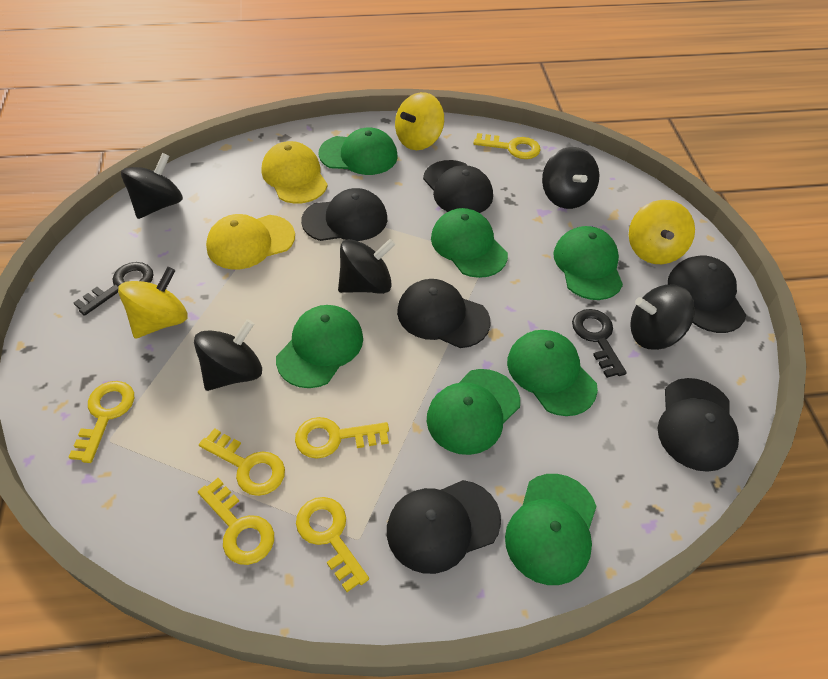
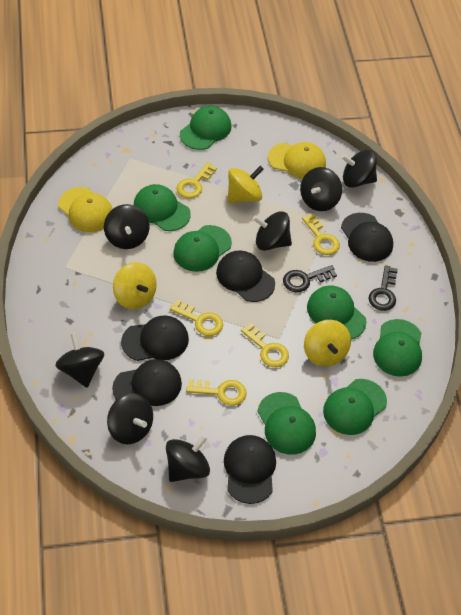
black cap: [301,188,387,241] [387,480,501,574] [397,279,490,348] [423,160,493,213] [658,378,739,472] [668,256,746,333] = 6 -> [112,359,182,406] [121,315,189,361] [216,250,275,302] [224,435,276,504] [341,213,393,262] = 5
black spinning top: [121,153,183,219] [194,319,262,391] [338,239,396,294] [542,147,599,209] [630,284,695,350] = 5 -> [55,333,104,388] [104,204,149,249] [107,393,153,444] [166,435,210,482] [253,211,292,251] [300,167,342,211] [341,150,377,188] = 7
yellow key: [69,381,134,463] [198,478,274,565] [199,428,285,496] [295,417,389,459] [296,497,369,592] [473,133,541,159] = 6 -> [170,300,223,336] [177,162,217,198] [186,379,247,406] [241,323,289,367] [302,214,340,255] = 5

